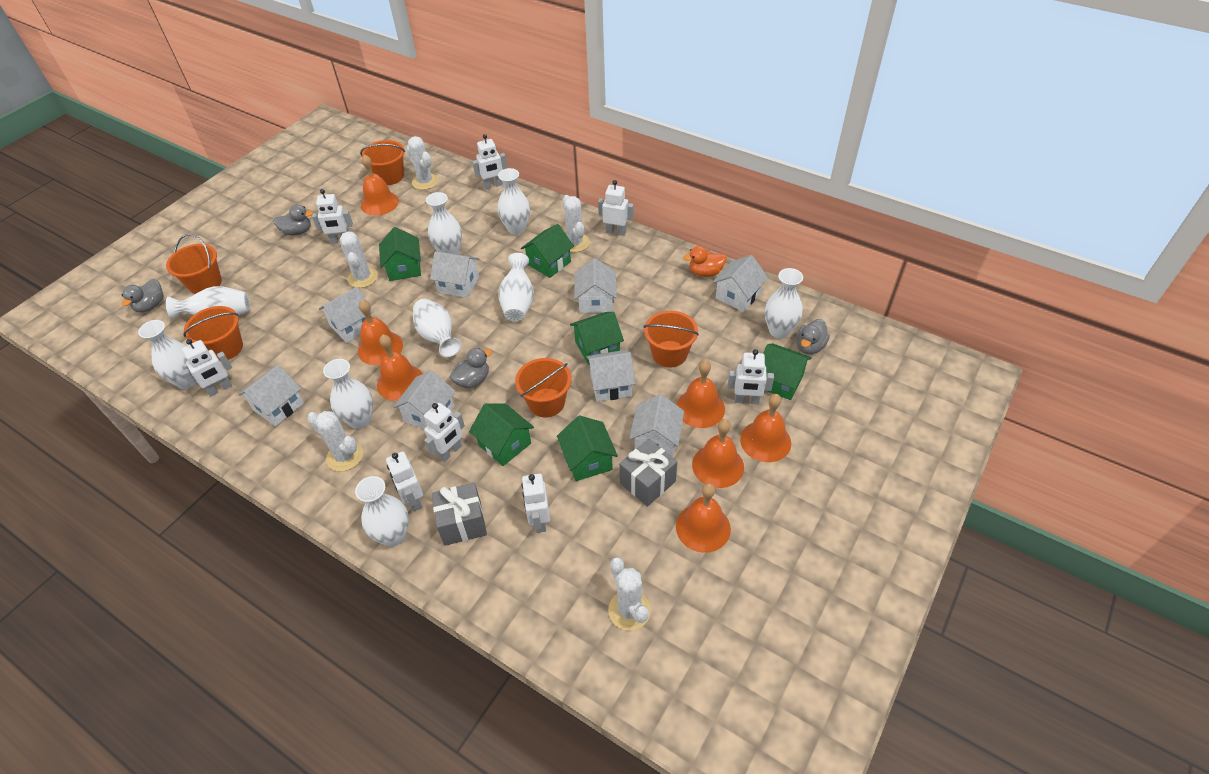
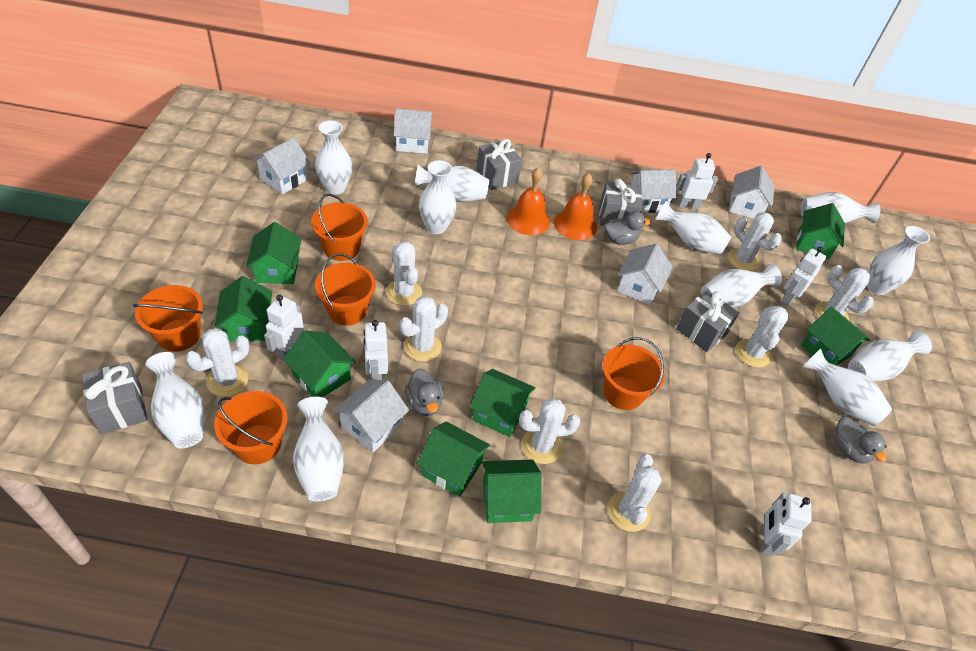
green house: [379,227,421,281] [469,403,534,466] [521,224,574,278] [557,416,618,481] [570,312,624,365] [763,343,811,400] = 6 -> [215,276,272,342] [246,222,301,284] [283,330,356,397] [417,421,490,497] [470,369,535,437] [482,460,542,523] [796,203,845,260] [801,307,869,365] = 8
grey duck: [121,279,163,313] [273,205,313,235] [450,348,492,388] [796,319,830,354] = 4 -> [405,368,443,416] [604,211,651,245] [834,417,887,464] = 3
grey gift: [432,483,487,546] [619,439,677,507] = 2 -> [82,362,148,434] [476,139,522,190] [599,179,642,226] [676,290,739,352] = 4
orange bell: [358,300,403,365] [361,154,399,216] [377,335,423,401] [676,360,725,428] [676,483,731,553] [692,419,744,488] [740,394,791,462] = 7 -> [507,167,550,235] [554,173,597,240] = 2
orange duck: [683,246,727,277] = 1 -> none = 0
white cactus: [307,411,363,472] [340,231,378,288] [406,136,439,190] [562,195,590,252] [608,557,651,631] = 5 -> [186,328,250,397] [386,241,422,306] [400,296,448,362] [519,398,580,464] [608,454,662,532] [728,212,782,271] [736,306,789,368] [815,265,874,320] = 8
white house: [238,365,304,426] [319,287,374,343] [393,370,455,429] [430,251,480,298] [574,258,617,313] [586,350,635,402] [629,394,684,457] [713,255,768,312] = 8 -> [252,137,310,195] [334,380,409,453] [394,108,432,154] [617,244,673,305] [630,170,677,213] [729,166,774,219] = 6
white robot: [181,339,232,397] [312,189,353,244] [386,451,423,511] [424,403,465,462] [472,134,507,189] [521,474,550,533] [598,180,634,236] [728,349,774,404] = 8 -> [264,295,304,361] [363,320,388,380] [676,153,718,209] [761,493,812,556] [781,247,826,306] = 5
white vase: [138,320,197,389] [166,286,250,319] [323,359,373,429] [355,476,409,547] [413,299,461,357] [426,192,462,254] [497,168,530,235] [498,253,534,321] [764,268,803,338] = 9 -> [146,352,204,448] [293,397,344,501] [315,120,352,195] [414,165,489,202] [419,160,457,234] [655,201,731,255] [701,264,782,308] [801,192,880,224] [802,348,892,426] [848,331,932,381] [867,226,930,295] = 11

